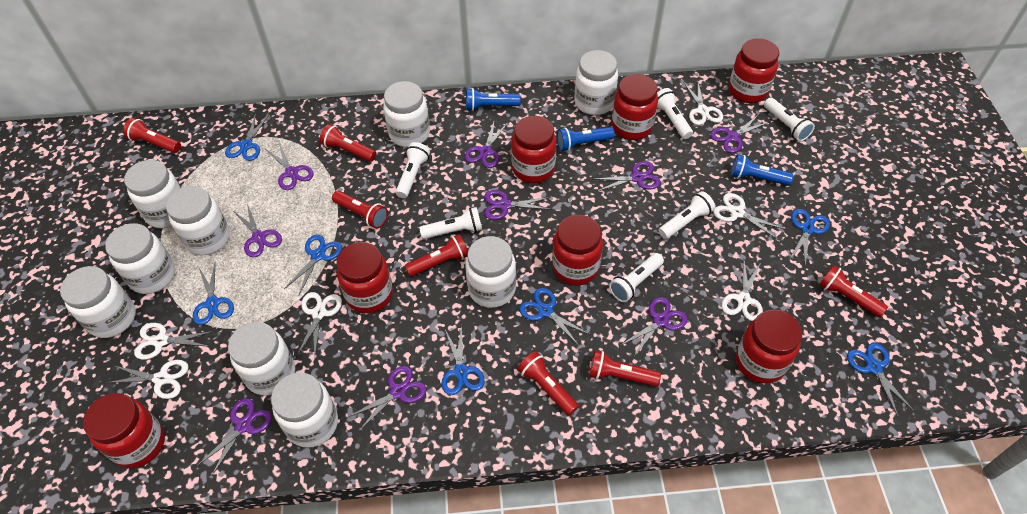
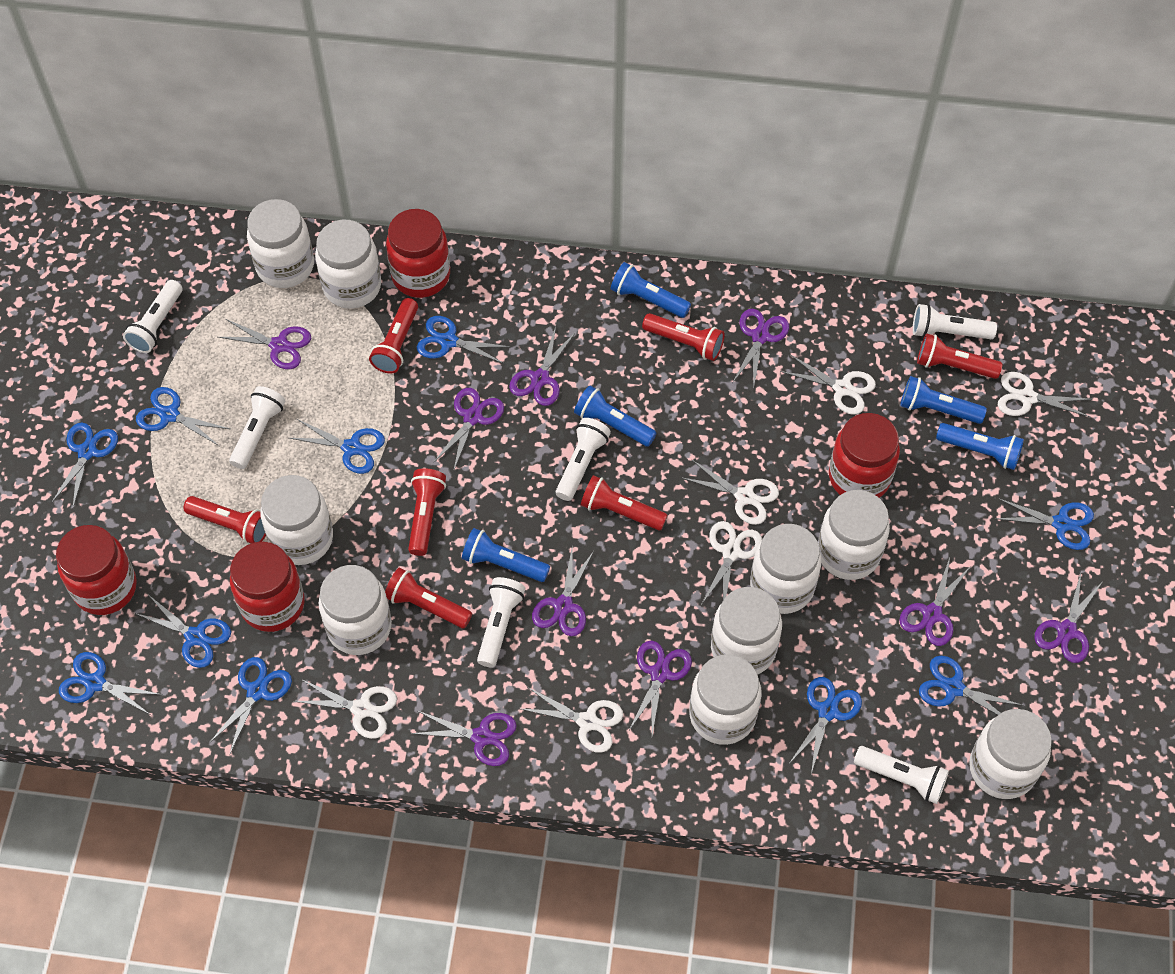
blue flashlight: [466,88,521,111] [557,127,615,151] [731,154,794,186] = 3 -> [462,528,550,582] [574,385,656,447] [611,262,691,318] [900,376,987,424] [936,423,1024,470] = 5
blue scissors: [193,263,234,325] [225,113,269,161] [284,235,342,295] [442,325,485,395] [519,288,591,346] [789,209,830,267] [847,343,914,416] = 7 -> [51,423,118,507] [59,652,163,716] [134,595,231,668] [136,387,230,446] [209,657,292,753] [289,419,385,474] [417,316,511,364] [790,677,862,774] [919,656,1024,715] [995,498,1094,550] = 10
red jar: [83,393,165,468] [337,242,393,314] [511,116,556,183] [552,215,603,286] [612,74,658,140] [729,38,779,103] [736,310,802,384] = 7 -> [56,525,137,615] [230,542,304,632] [386,209,450,298] [829,413,900,498] = 4

